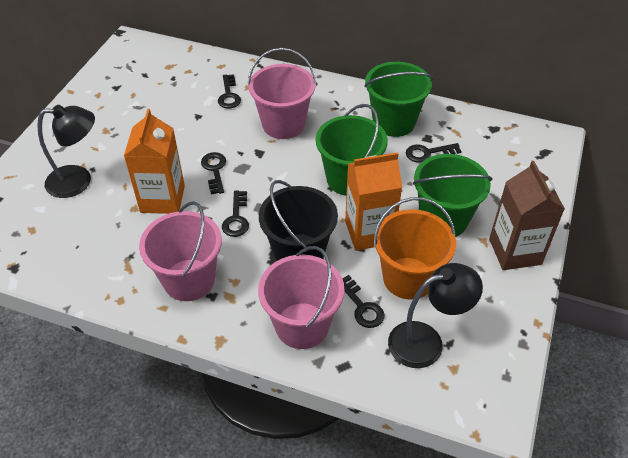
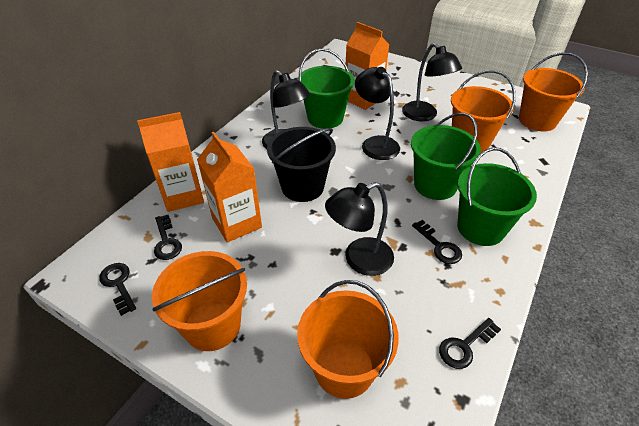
black key: [201,152,226,194] [218,74,241,109] [222,190,249,237] [342,275,384,328] [406,143,461,163] = 5 -> [99,263,136,316] [154,215,182,260] [412,220,462,264] [439,318,501,369] = 4
black lamp: [37,105,95,198] [388,263,483,368] = 2 -> [262,70,310,149] [325,182,394,276] [355,67,400,160] [402,43,462,121] = 4
brown carton: [489,161,565,270] = 1 -> none = 0
orange bucket: [374,197,456,300] = 1 -> [152,251,247,351] [297,280,399,399] [451,70,516,153] [519,52,588,131] = 4
orange carton: [124,109,185,214] [345,152,402,251] = 2 -> [137,112,204,212] [197,132,262,243] [345,22,390,110] = 3
pink bucket: [139,201,222,301] [247,48,317,139] [258,246,345,349] = 3 -> none = 0

